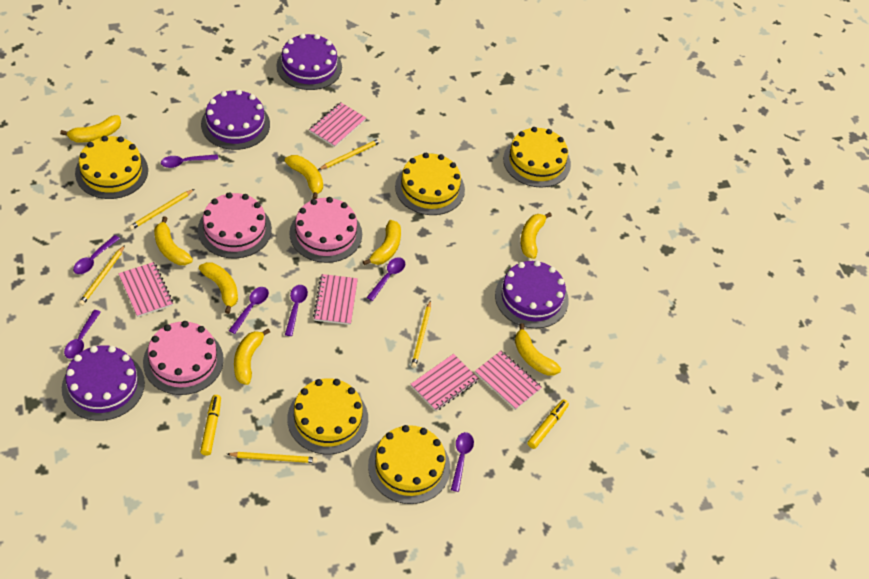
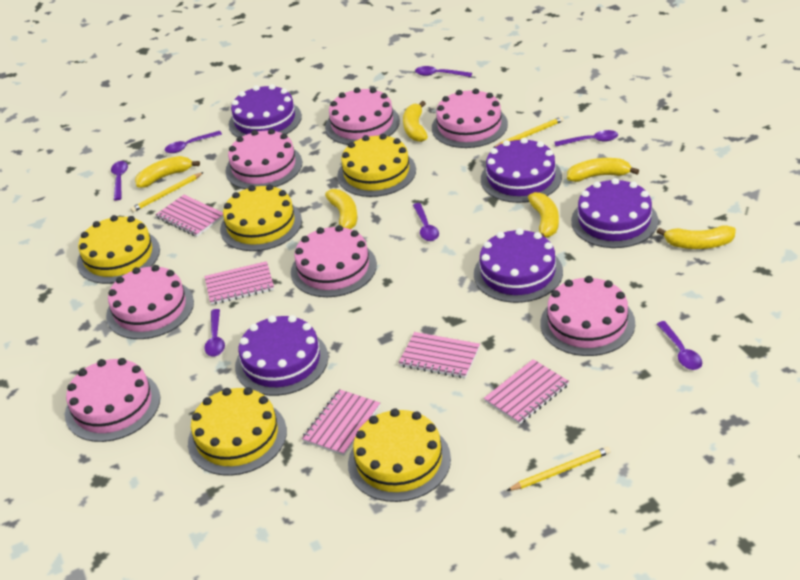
pink cake: [143,321,224,395] [198,192,272,259] [289,197,362,263] = 3 -> [65,358,160,442] [106,265,194,339] [225,129,302,189] [291,225,377,297] [325,87,400,145] [432,88,508,148] [540,276,635,356] = 7
purple cake: [62,345,145,421] [201,89,270,150] [276,34,342,90] [495,260,569,328] = 4 -> [229,84,302,137] [235,315,328,396] [474,228,563,303] [481,138,562,203] [571,178,658,248] = 5
yellow banana: [60,115,121,142] [154,216,193,265] [199,262,238,314] [234,329,270,385] [285,155,323,199] [363,220,401,265] [515,323,561,375] [521,212,552,259] = 8 -> [135,156,200,188] [325,189,357,229] [403,101,428,142] [528,192,559,238] [567,158,639,182] [657,225,736,249] = 6
yellow marker: [200,395,221,455] [527,399,569,449] = 2 -> none = 0
yellow pencil: [79,245,125,306] [129,189,194,230] [227,452,317,463] [318,139,381,170] [411,300,431,368] = 5 -> [130,172,204,212] [493,116,564,148] [506,447,611,491] = 3

